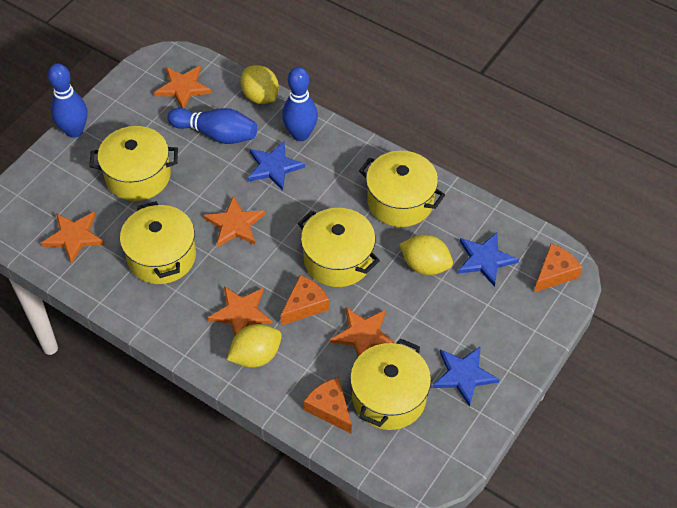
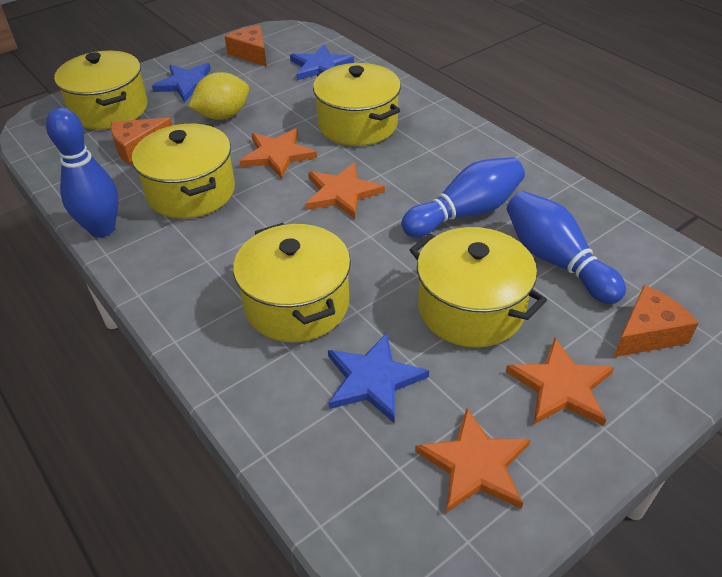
orange star: [41,212,104,264] [154,66,212,108] [204,196,265,247] [207,286,273,335] [330,308,396,357] = 5 -> [240,128,317,179] [306,163,385,219] [415,408,531,513] [506,337,614,426] = 4
yellow lemon: [227,324,282,368] [240,65,279,104] [399,234,453,275] = 3 -> [188,72,249,120] = 1

